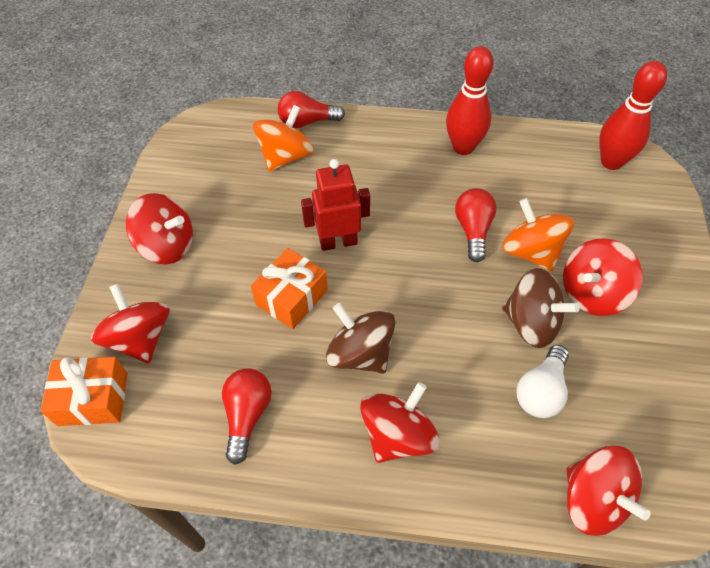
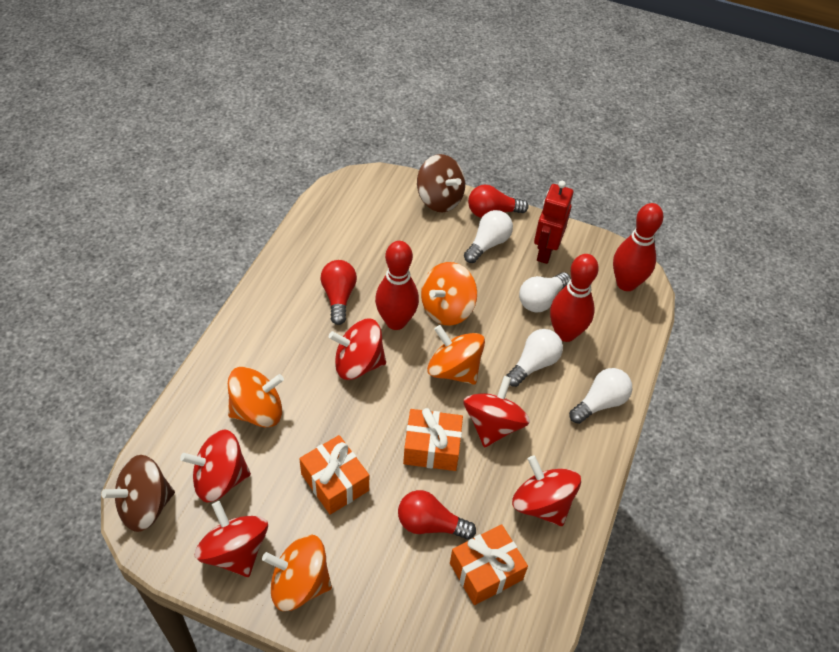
orange gift: [41,357,128,426] [251,248,328,329] = 2 -> [299,435,369,515] [403,408,463,471] [450,524,528,605] = 3
orange spinning top: [253,105,314,172] [502,198,574,271] = 2 -> [228,367,284,427] [262,535,332,611] [421,262,477,326] [427,325,485,385] = 4
red bowling pin: [446,46,494,155] [599,61,667,170] = 2 -> [375,241,419,330] [550,254,599,342] [613,203,663,291] = 3
white light bulb: [517,345,569,418] = 1 -> [464,210,513,263] [506,329,563,387] [519,272,571,312] [569,368,632,424] = 4

